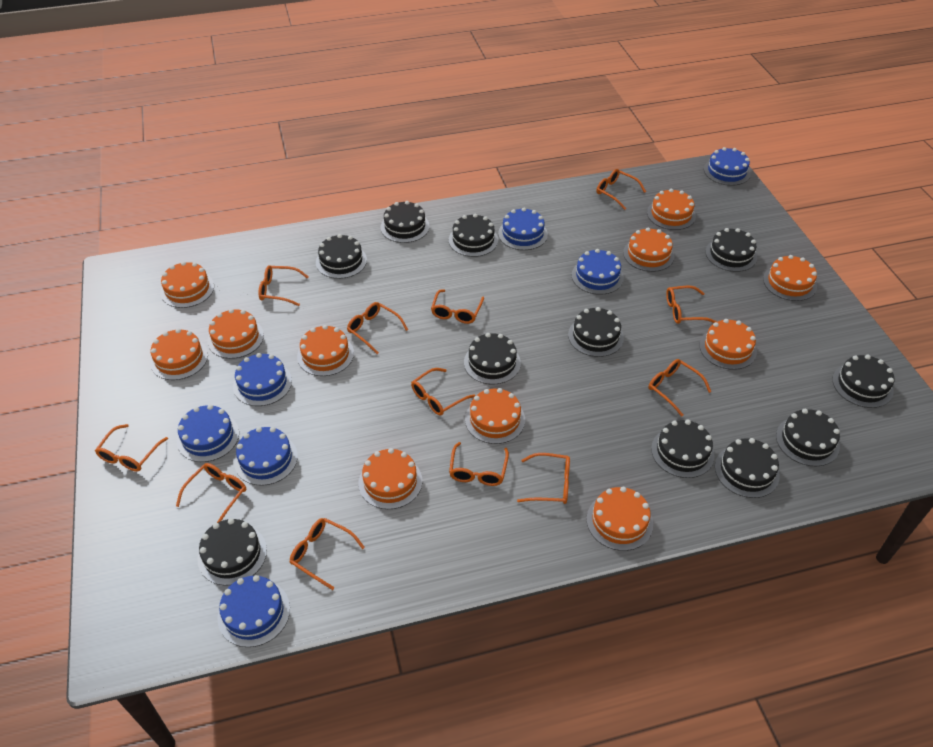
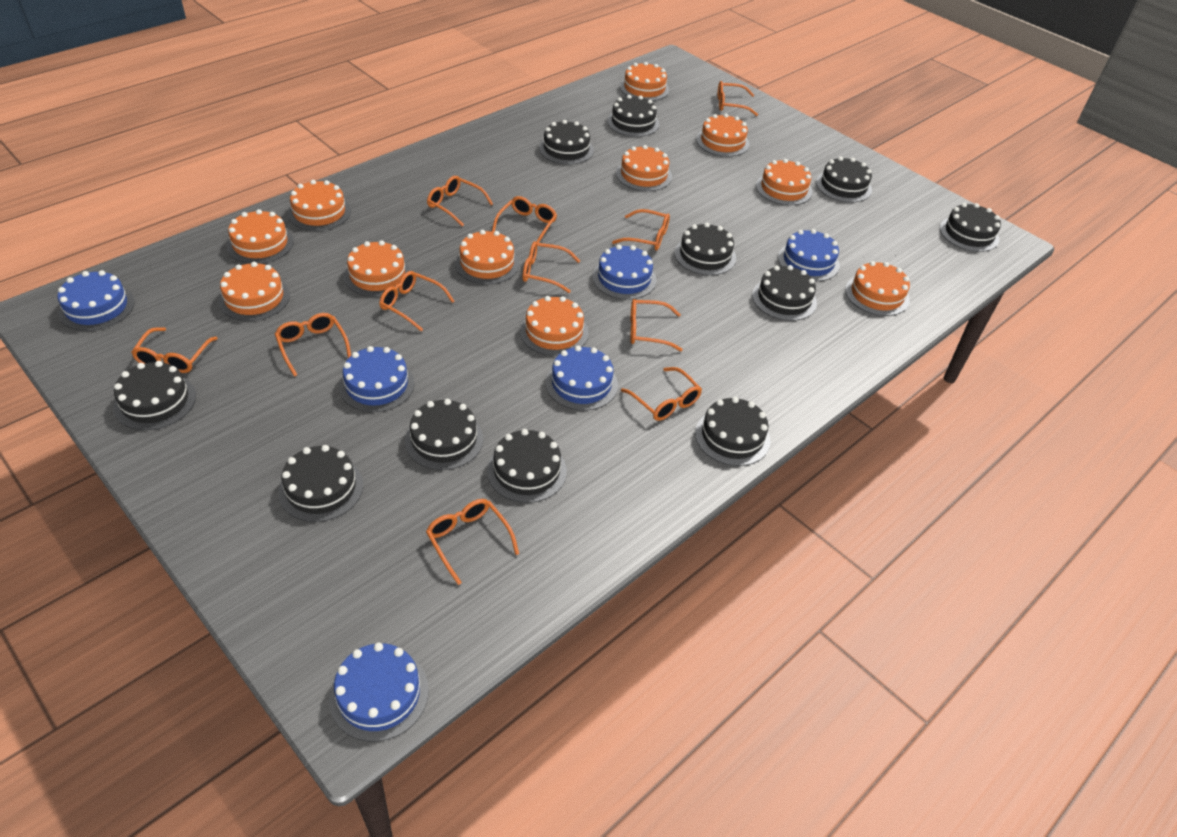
blue cake: [177,405,239,462] [217,575,290,647] [233,353,292,406] [234,427,298,486] [498,208,548,250] [572,249,624,295] [704,147,751,186] = 7 -> [58,270,135,331] [329,642,429,742] [339,346,415,412] [546,346,618,411] [592,245,656,300] [778,229,840,281] = 6
orange glasses: [95,424,168,472] [176,463,246,523] [258,265,309,306] [290,518,365,590] [347,302,408,354] [411,368,475,416] [431,289,484,324] [449,442,509,486] [517,453,570,504] [596,169,646,210] [649,359,711,417] [666,286,717,324] = 12 -> [131,327,218,373] [275,313,351,376] [379,271,454,331] [426,499,519,585] [427,176,493,226] [492,196,557,243] [523,241,580,293] [612,209,670,251] [621,367,702,421] [630,299,683,351] [718,81,758,116] = 11

